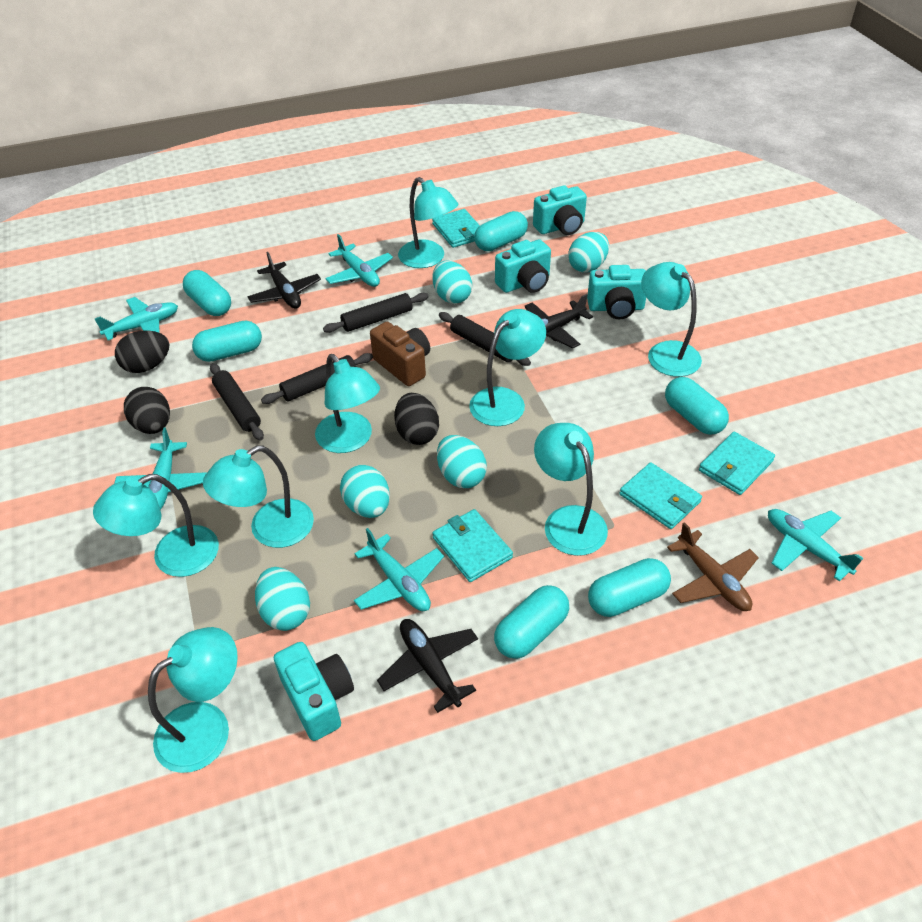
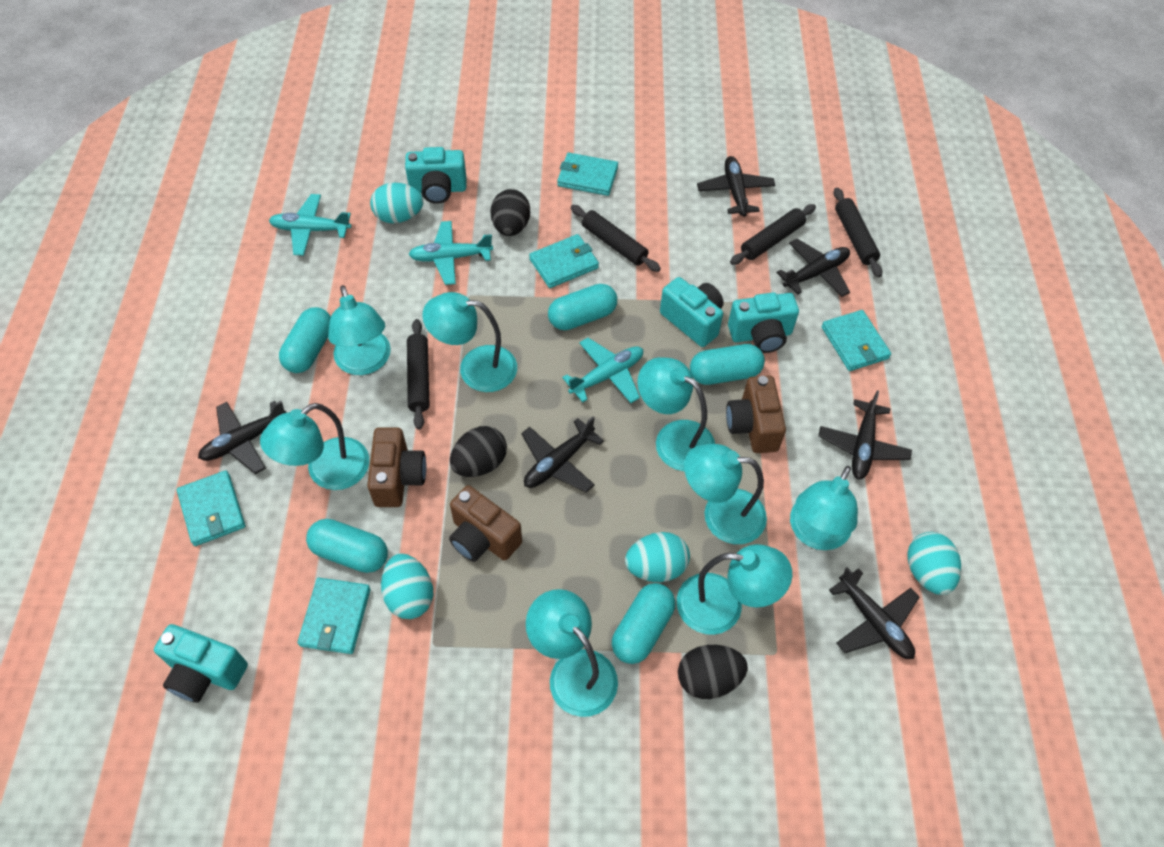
black plane: [248,252,321,309] [377,619,478,713] [525,294,593,349] = 3 -> [198,401,287,474] [521,416,604,493] [697,156,775,217] [776,239,850,297] [818,390,912,480] [829,567,920,659] = 6
brown camera: [370,322,430,386] = 1 -> [367,427,426,507] [449,485,522,562] [726,375,786,453] = 3
brown plane: [667,522,759,611] = 1 -> none = 0
turquoise capsule: [183,270,231,316] [192,321,262,362] [474,211,528,251] [494,585,569,659] [588,558,671,617] [665,377,729,435] = 6 -> [279,307,331,373] [306,519,388,573] [548,284,617,330] [612,583,675,664] [690,344,765,385] = 5
turquoise egg: [255,567,310,631] [340,465,390,518] [432,260,472,304] [437,435,487,488] [568,232,609,272] = 5 -> [370,183,424,223] [381,554,433,619] [625,532,690,582] [907,532,961,595] = 4
turquoise plane: [95,297,178,340] [114,427,207,510] [325,234,393,287] [354,528,444,611] [768,509,863,581] = 5 -> [269,194,351,256] [408,221,493,285] [562,338,643,403] = 3
turquoise wallet: [432,209,480,248] [432,509,513,582] [619,462,702,529] [699,432,775,495] = 4 -> [177,470,245,546] [298,578,371,654] [529,234,599,288] [557,153,618,196] [822,310,891,371] = 5

